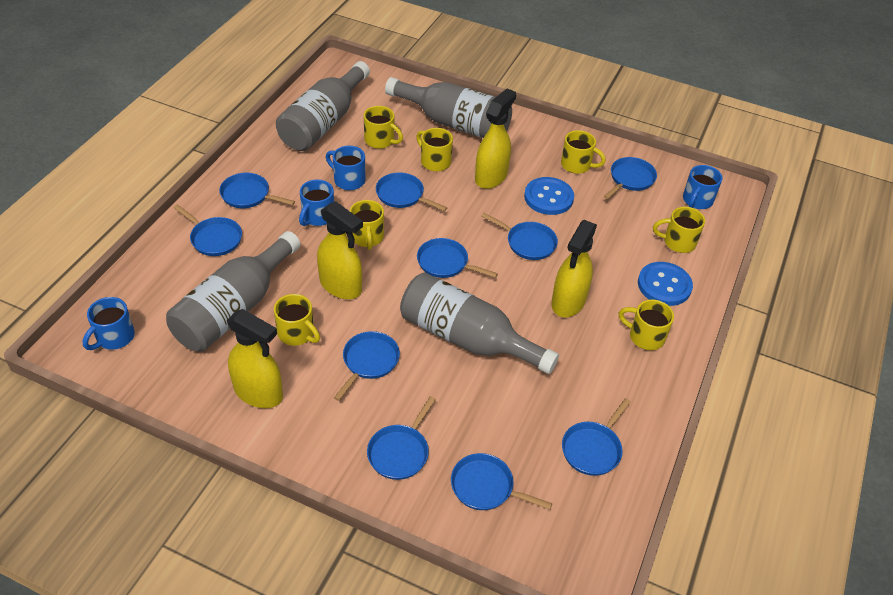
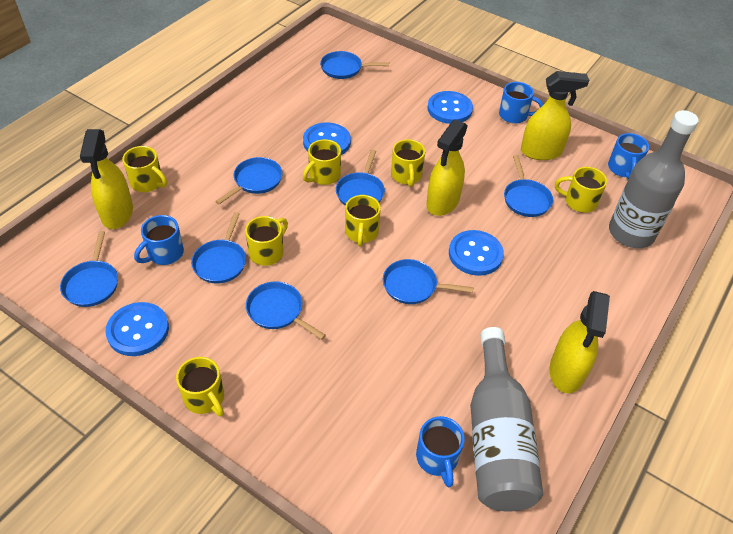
blue button: [524,177,574,215] [638,262,693,306] = 2 -> [106,302,169,356] [303,122,351,155] [427,91,473,124] [449,230,504,276] = 4
blue pan: [173,204,242,256] [219,173,295,208] [334,331,400,401] [367,396,436,480] [376,173,447,211] [417,238,498,278] [451,453,552,510] [481,213,558,260] [562,398,631,476] [604,157,657,199] = 10 -> [60,231,118,307] [191,212,246,284] [215,157,282,204] [246,281,326,340] [320,51,389,79] [336,149,385,206] [383,259,473,304] [504,155,553,217] = 8
grey bottle: [166,231,300,352] [276,61,370,151] [385,77,512,138] [400,272,559,374] = 4 -> [470,327,543,512] [609,110,699,248] = 2

